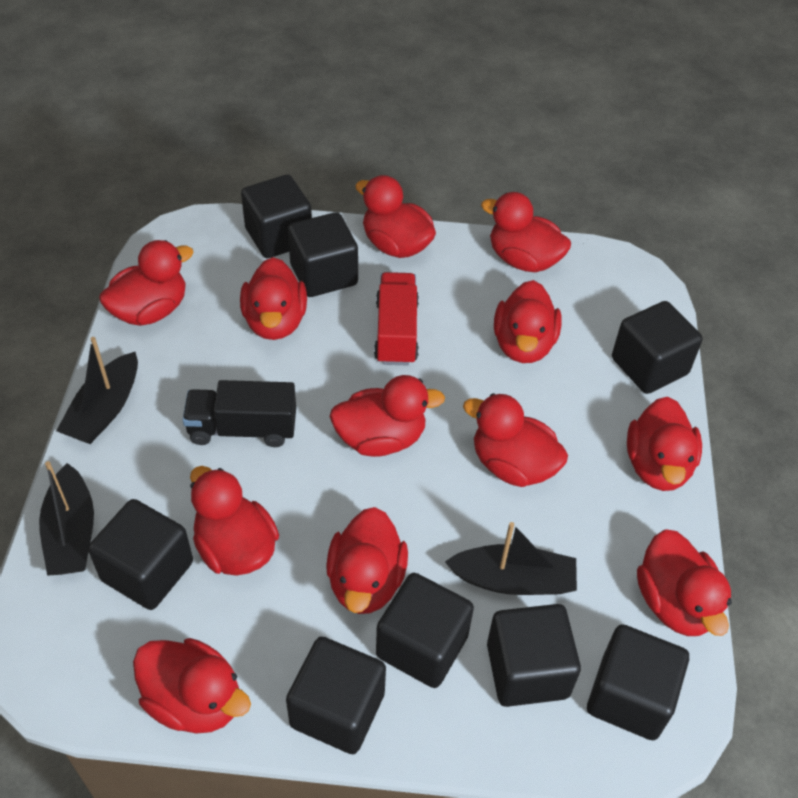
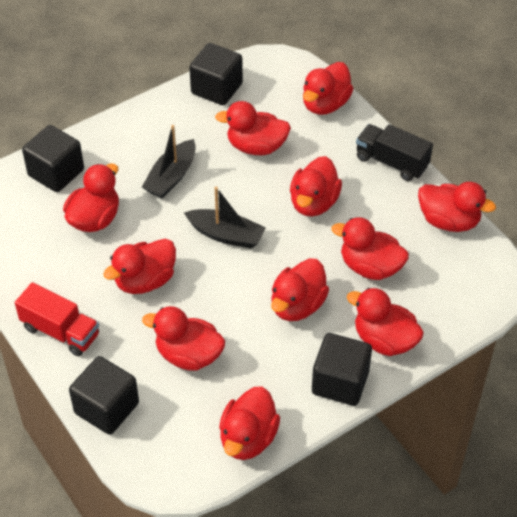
black boat: [39,461,94,576] [56,337,138,444] [445,522,577,595] = 3 -> [142,125,196,198] [184,187,266,249] = 2
black cube: [88,499,193,610] [241,175,312,258] [286,637,386,754] [288,212,358,297] [376,573,474,688] [487,604,581,707] [587,624,689,740] [612,301,703,394] = 8 -> [22,125,84,192] [69,356,139,435] [189,43,243,105] [312,333,372,406] = 4
red duck: [99,240,194,326] [133,638,251,734] [190,466,279,576] [240,257,307,340] [326,507,408,614] [329,375,445,457] [355,175,436,258] [463,393,568,487] [481,192,571,272] [494,280,562,363] [627,397,702,491] [637,529,732,636] = 12 -> [63,163,119,232] [103,239,176,294] [142,306,225,371] [215,101,291,155] [219,386,280,460] [271,258,329,321] [290,156,342,216] [303,62,354,115] [331,217,409,280] [347,288,424,356] [418,182,496,232] = 11

